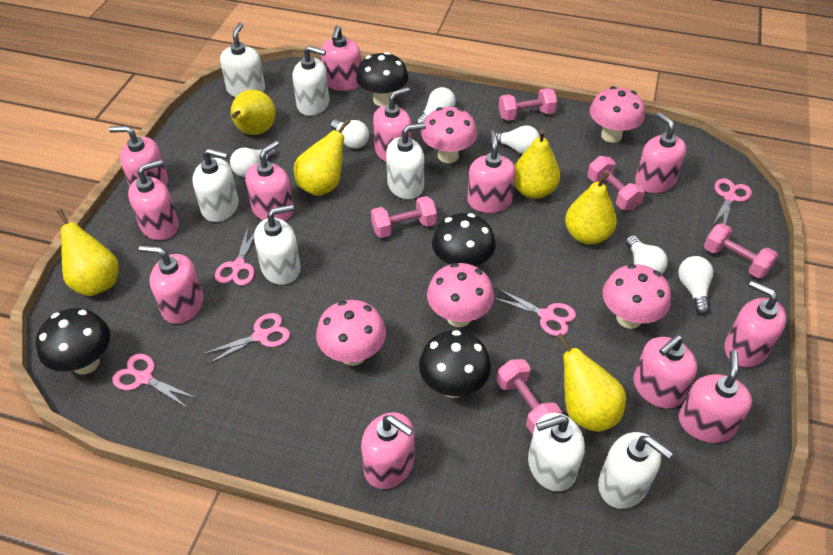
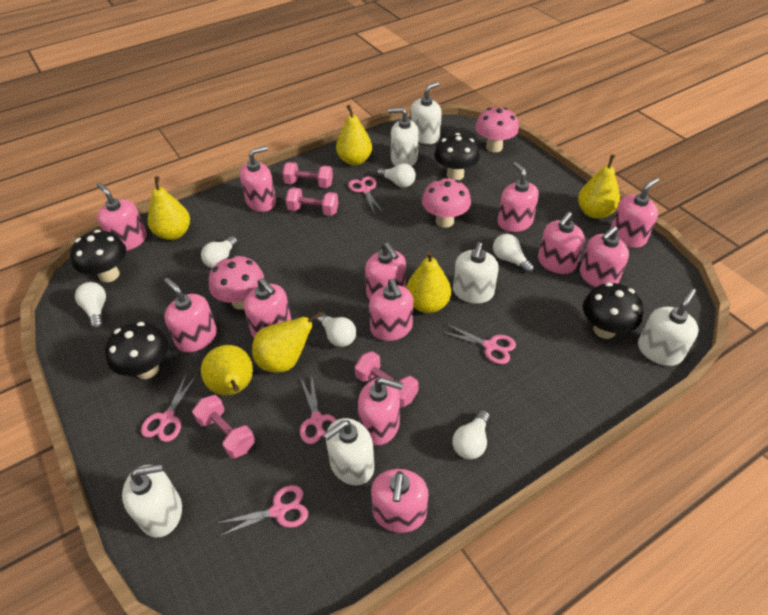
pink dumbbell: [371,196,437,238] [497,359,562,434] [498,88,558,121] [587,156,645,210] [704,223,778,279] = 5 -> [192,395,255,459] [282,162,333,188] [286,188,338,216] [355,351,419,407] = 4
pink mushroom: [316,300,386,366] [421,107,477,163] [427,263,494,327] [589,86,645,143] [603,264,671,329] = 5 -> [209,256,264,310] [422,178,471,228] [475,107,519,152] = 3
white soap dispenser: [192,148,239,222] [220,23,265,97] [254,204,301,285] [292,46,329,116] [386,123,426,199] [528,413,585,492] [598,432,673,509] = 7 -> [122,464,182,538] [324,418,374,485] [388,108,419,166] [411,82,442,144] [453,242,499,304] [638,288,699,366] = 6

